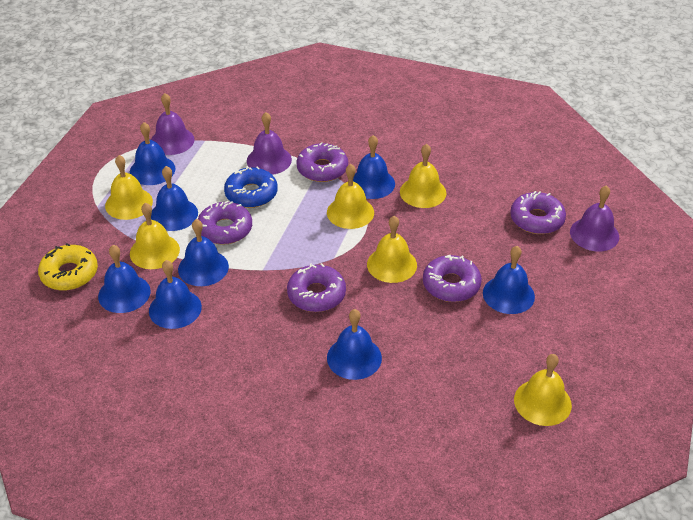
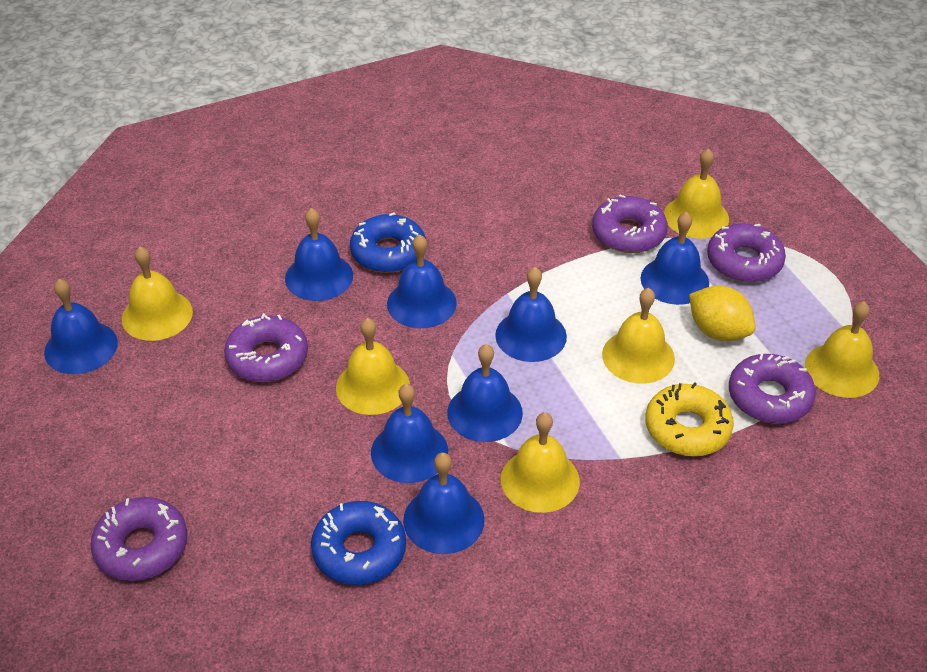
blue donut: [224,166,278,208] = 1 -> [311,501,406,585] [350,212,426,273] = 2
purple bell: [151,93,195,155] [247,112,292,175] [570,185,619,251] = 3 -> none = 0
yellow lemon: none = 0 -> [689,286,756,341] = 1

